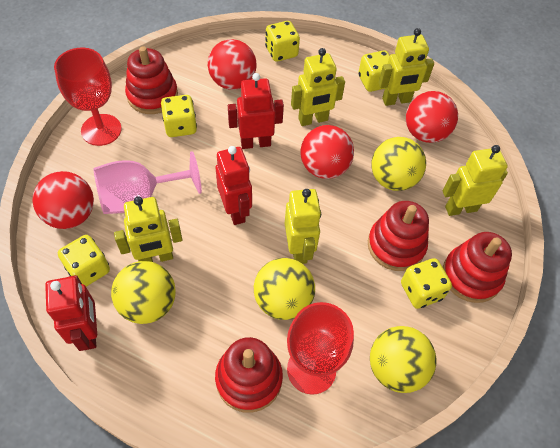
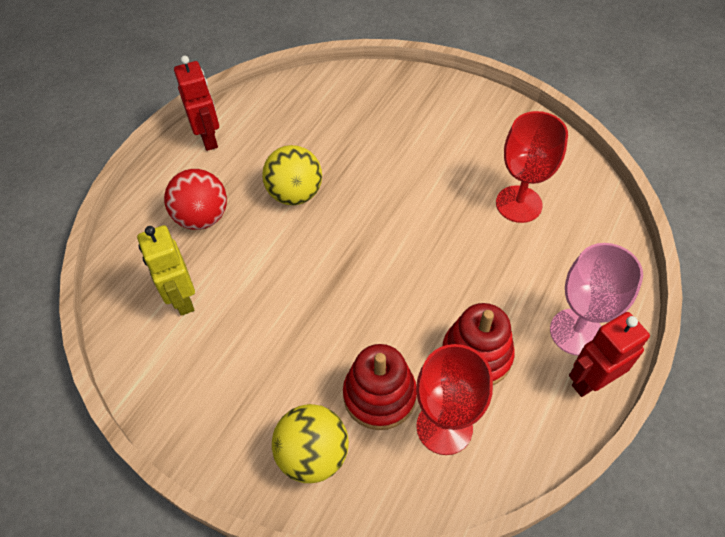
red ball: [32,171,94,229] [208,39,257,90] [301,125,354,179] [406,91,458,143] = 4 -> [164,169,227,230] = 1
red robot: [45,275,97,351] [216,146,252,225] [228,73,284,149] = 3 -> [174,56,219,151] [569,312,650,397] = 2
red stacking toy: [125,46,178,114] [215,337,283,413] [368,201,429,271] [443,232,512,303] = 4 -> [343,344,417,430] [442,303,515,385] = 2
yellow ball: [111,261,176,324] [254,258,315,320] [370,326,437,393] [371,137,426,191] = 4 -> [262,145,322,205] [272,404,349,483] = 2
yellow dice: [58,235,110,287] [161,95,197,137] [265,21,300,62] [358,50,390,92] [401,258,452,309] = 5 -> none = 0
yellow robot: [114,196,183,262] [285,189,321,264] [291,48,345,126] [379,28,434,106] [442,145,508,216] = 5 -> [137,225,195,316] = 1

